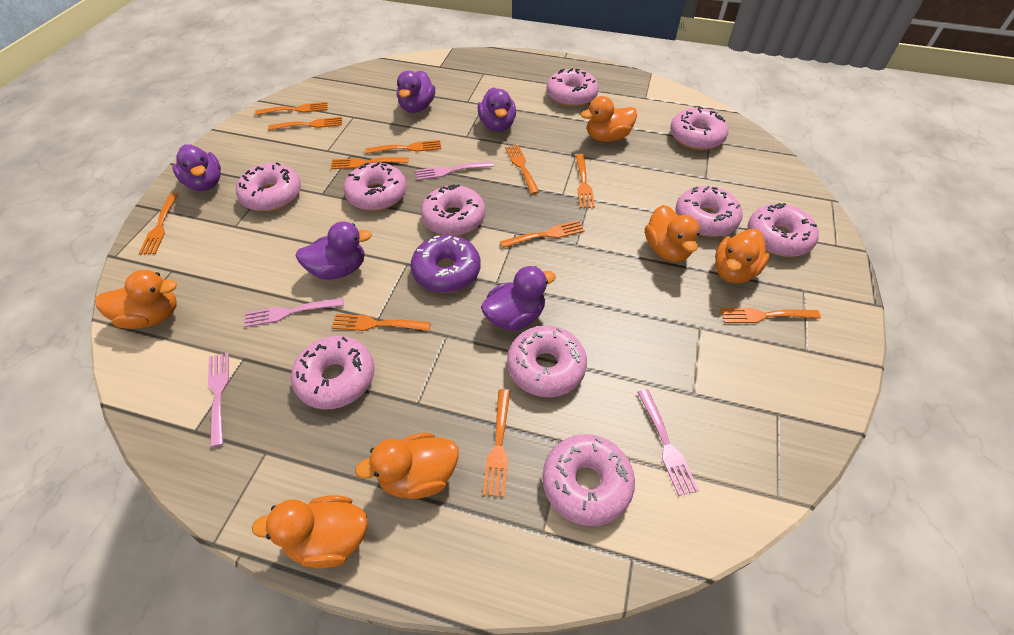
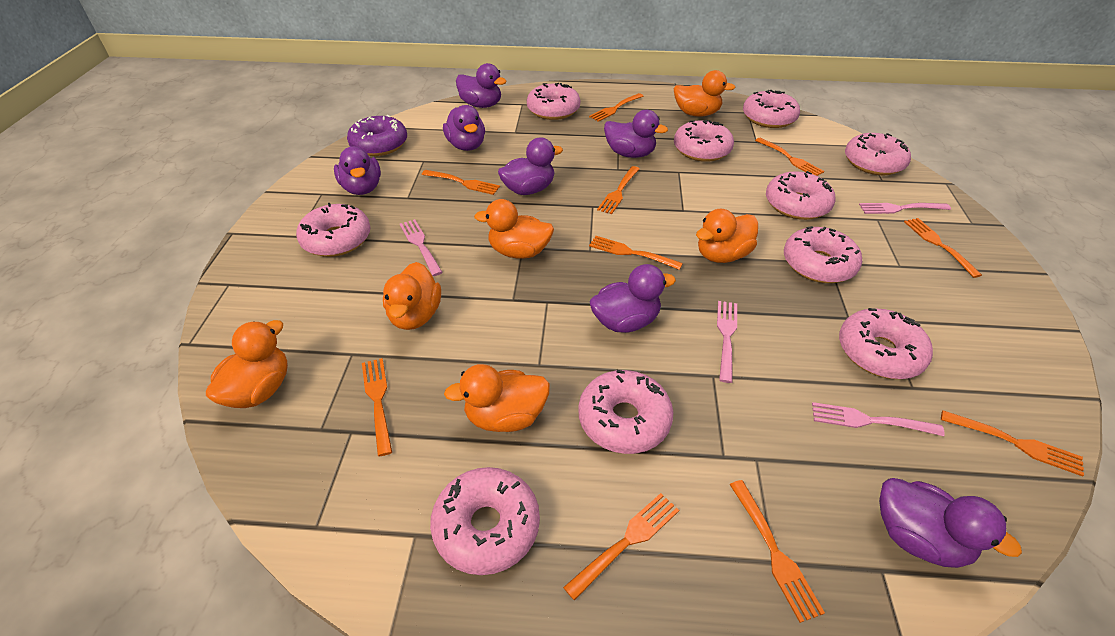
orange fork: [138,193,178,255] [255,102,327,115] [268,117,342,130] [331,157,408,169] [331,314,431,331] [365,140,441,154] [483,389,510,497] [500,220,585,248] [505,145,539,194] [576,154,595,208] [720,308,821,323] = 11 -> [362,358,392,456] [422,170,500,195] [563,493,679,601] [589,93,644,122] [589,236,683,270] [597,166,639,214] [729,480,825,623] [755,138,824,176] [904,218,982,278] [941,410,1084,476] = 10
purple duck: [172,144,221,191] [295,222,372,280] [397,70,435,113] [478,87,516,132] [481,266,556,331] = 5 -> [334,146,381,195] [443,105,485,151] [456,63,507,108] [498,138,563,195] [589,264,676,333] [604,110,668,158] [879,478,1022,568] = 7

